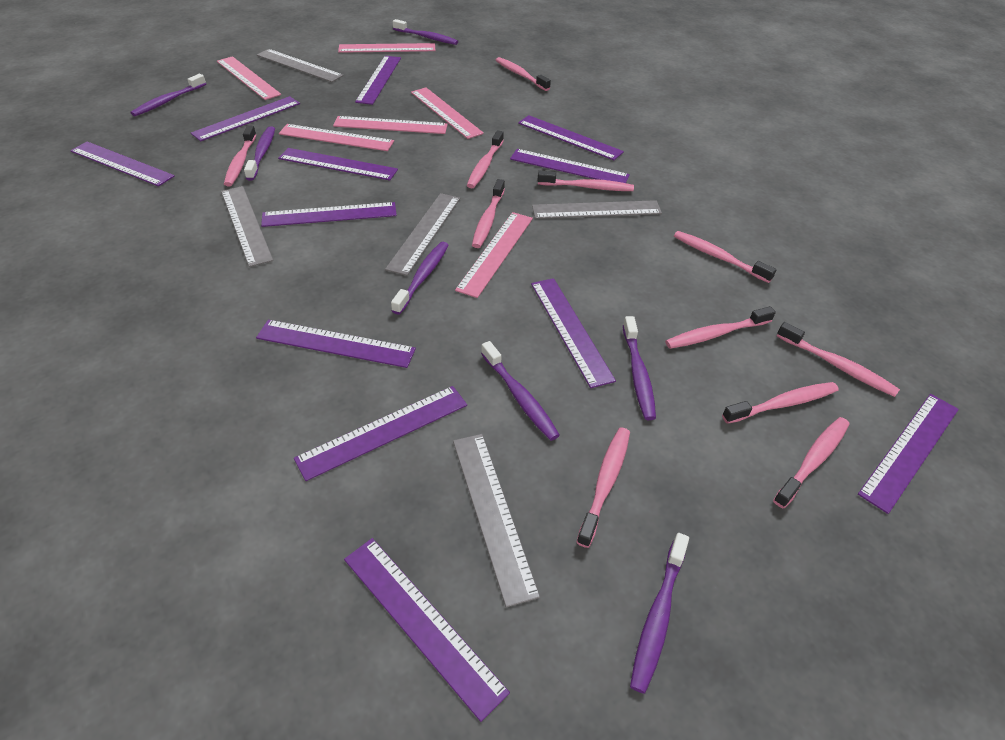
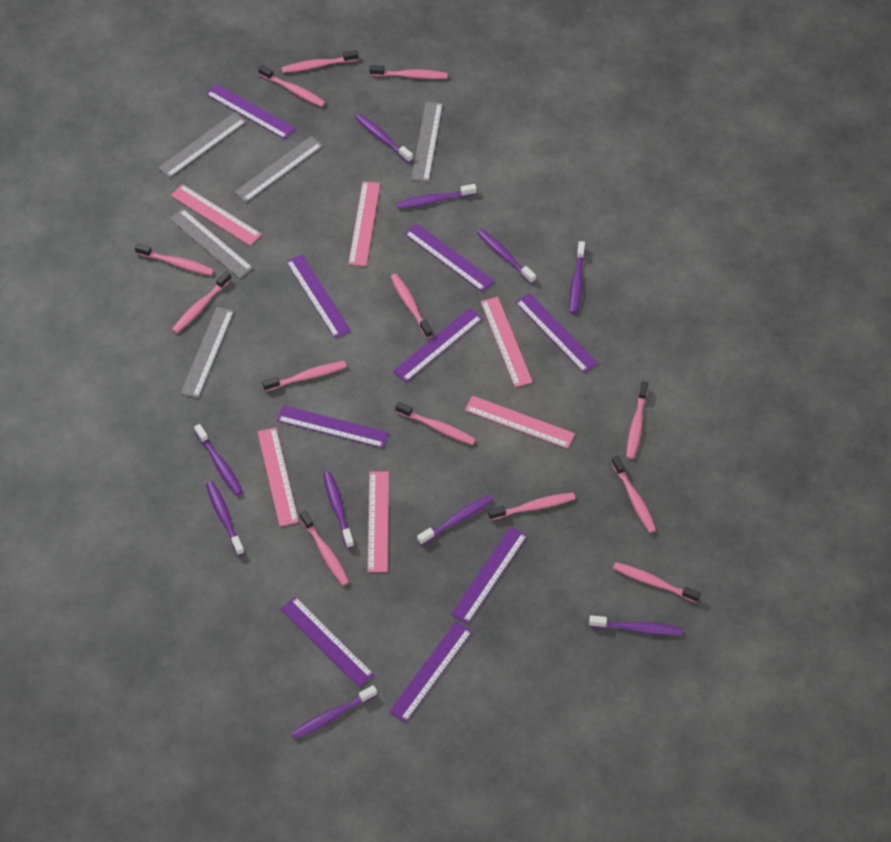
pink toothbrush: [224,126,257,186] [467,130,504,188] [472,179,505,248] [496,57,551,91] [537,171,634,191] [576,428,630,548] [665,306,776,349] [674,231,776,283] [722,382,839,424] [773,417,849,508] [777,322,900,397] = 11 -> [135,243,214,275] [172,271,231,333] [258,65,325,107] [262,361,347,391] [281,50,358,73] [299,510,349,586] [369,65,448,79] [390,274,433,338] [395,402,476,445] [488,493,575,520] [611,455,656,533] [613,562,701,603] [626,381,648,459] = 13
purple ruler: [70,141,175,187] [191,96,300,141] [256,320,416,368] [261,202,397,227] [278,148,398,181] [294,386,467,481] [344,538,510,722] [355,56,401,105] [510,149,630,183] [518,115,624,160] [531,278,616,388] [858,394,959,514] = 12 -> [206,83,296,139] [277,405,389,448] [280,596,374,687] [286,255,351,338] [389,621,472,723] [393,308,483,382] [404,223,494,292] [451,527,528,624] [515,293,598,373] = 9
purple toothbrush: [131,74,206,116] [244,126,275,181] [391,242,449,315] [393,19,458,45] [481,341,560,441] [623,316,656,420] [630,533,689,694] = 7 -> [194,424,243,495] [206,481,245,556] [291,685,377,739] [323,472,354,548] [355,114,413,163] [396,184,477,209] [417,494,494,545] [477,229,536,284] [569,241,585,314] [589,615,682,635] = 10

